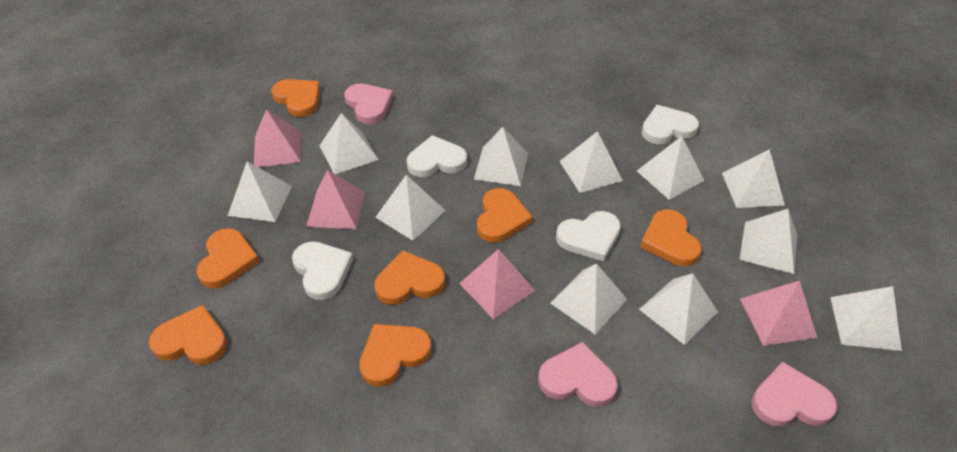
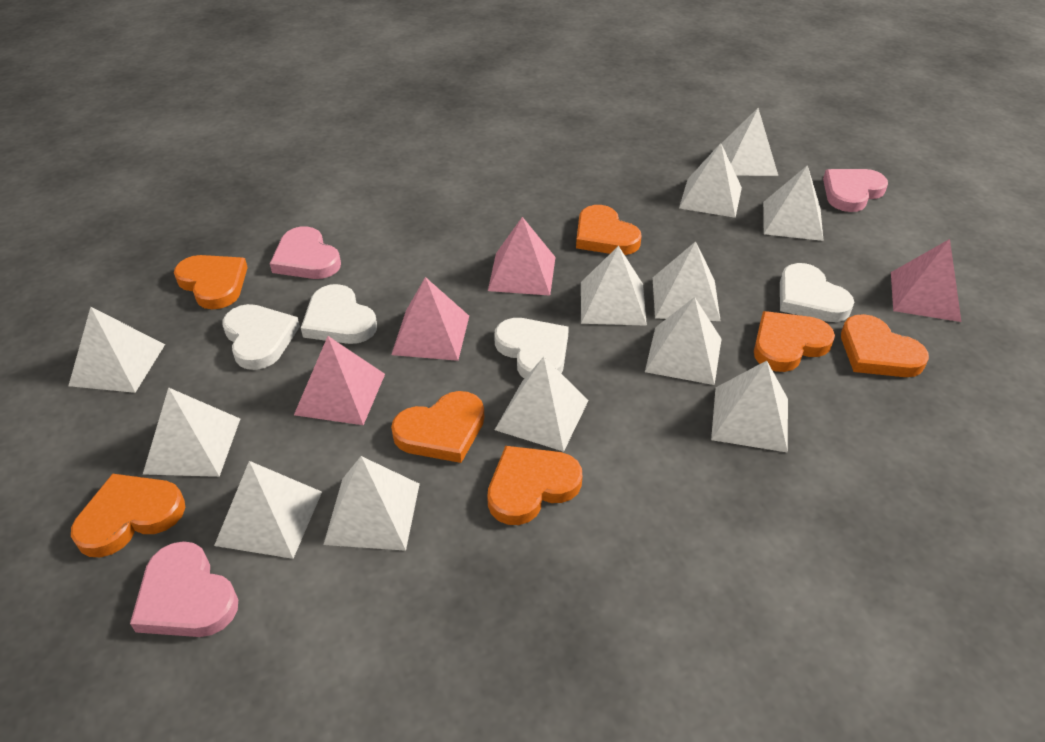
white pyramid: [228,162,292,222] [319,113,379,174] [375,175,446,241] [474,127,528,186] [550,263,627,335] [559,131,623,193] [637,136,705,200] [639,273,718,345] [722,149,785,208] [739,209,798,274] [830,286,902,351] = 11 -> [69,307,165,393] [143,387,240,477] [214,461,322,559] [324,456,420,551] [495,357,589,452] [581,246,647,326] [645,297,722,385] [652,241,721,321] [679,143,742,218] [711,361,788,453] [721,108,778,176] [763,165,824,241] = 12

